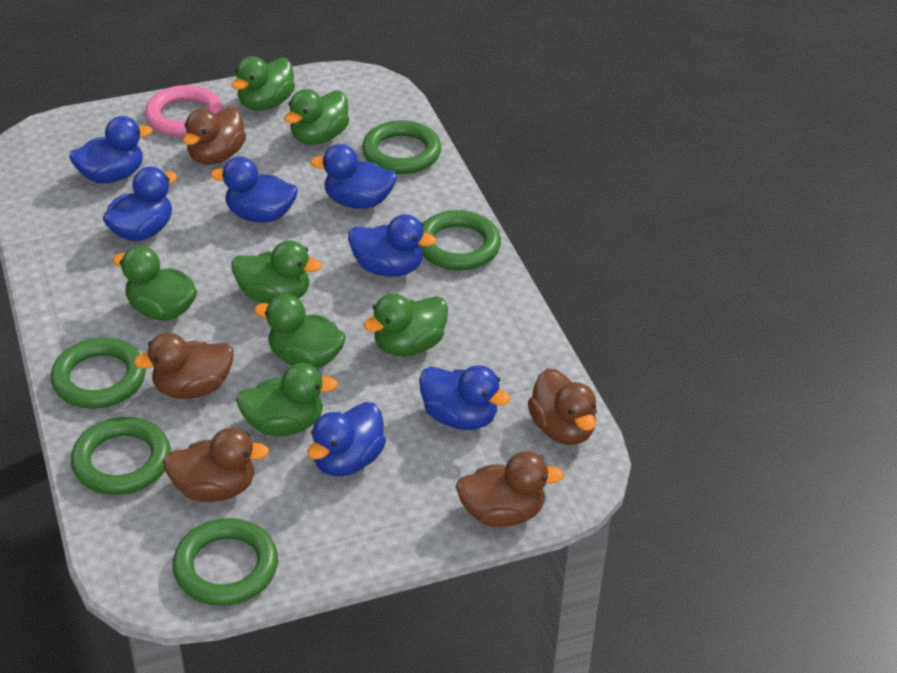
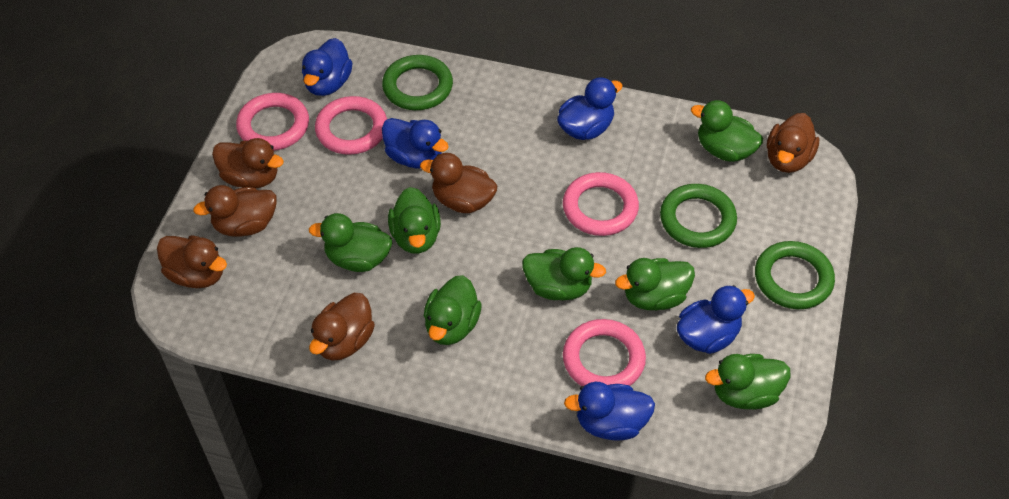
blue duck: [69,116,152,183] [103,167,177,241] [210,157,298,223] [307,402,386,476] [310,144,397,209] [348,214,436,277] [419,365,511,430] = 7 -> [302,38,353,96] [382,118,449,169] [557,77,623,140] [564,382,655,440] [677,285,755,354] = 5
brown duck: [134,333,234,399] [163,428,269,502] [183,107,246,165] [456,451,564,527] [528,368,597,445] = 5 -> [157,235,227,288] [193,185,276,237] [212,138,284,188] [309,293,375,361] [420,153,497,213] [767,113,819,173] = 6
green ring: [51,338,146,409] [71,417,171,495] [172,518,278,606] [362,120,441,174] [419,210,501,270] = 5 -> [382,55,453,110] [660,184,737,248] [755,241,835,309] = 3
pink ring: [145,85,223,137] = 1 -> [236,93,309,151] [315,96,387,155] [563,172,639,236] [563,319,646,386] = 4

